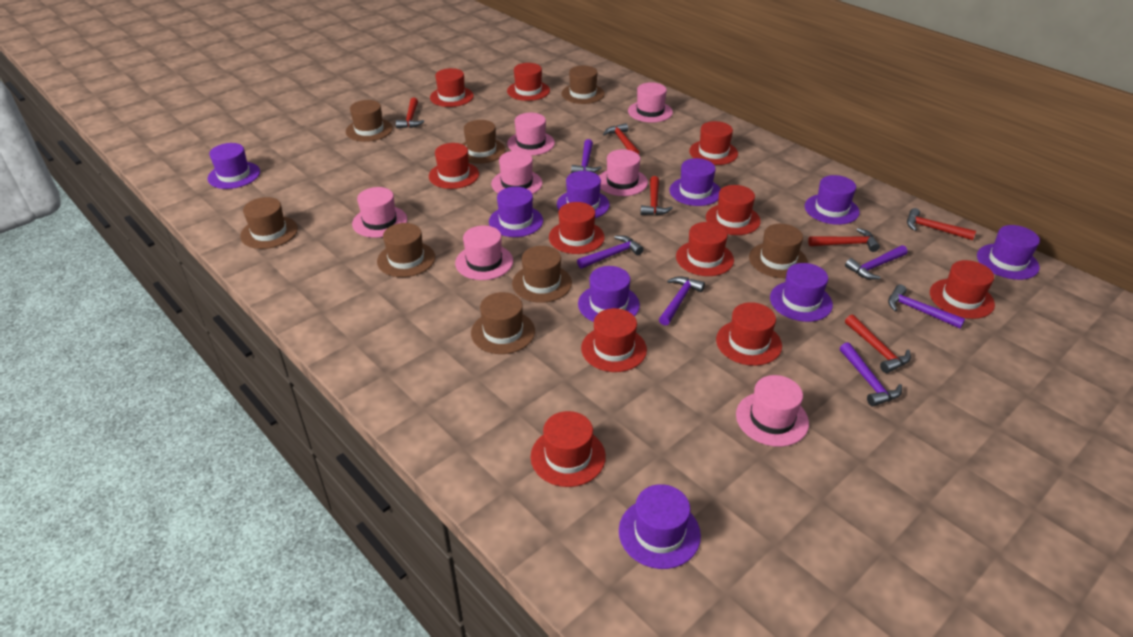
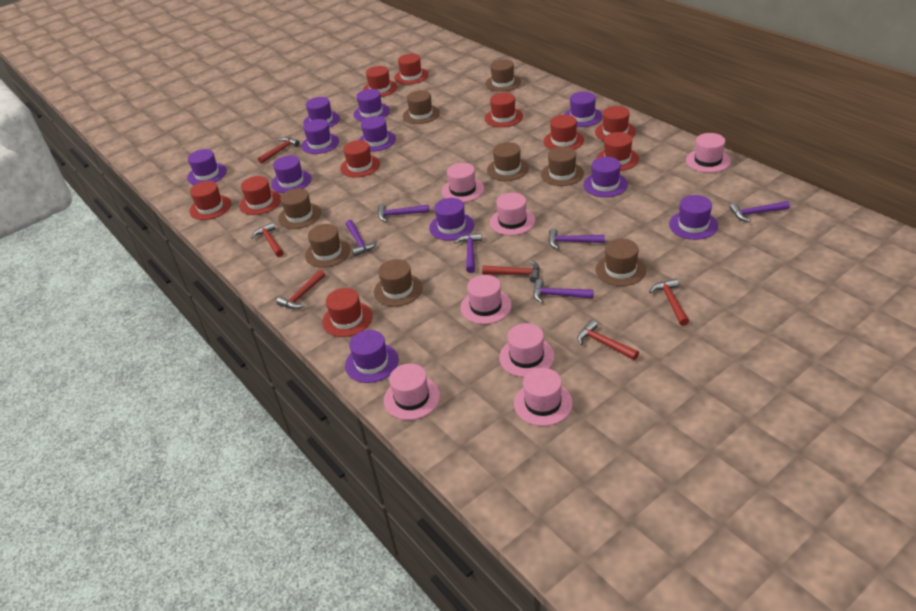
purple hat: [207,143,260,189] [489,187,543,237] [557,171,610,218] [578,266,640,322] [619,484,701,569] [669,158,721,206] [770,263,833,322] [805,175,859,225] [977,225,1040,280] = 9 -> [187,149,227,185] [271,155,312,193] [301,119,339,154] [303,97,340,128] [345,330,399,383] [353,89,390,122] [359,116,396,151] [429,198,474,241] [564,91,603,127] [583,157,628,197] [669,195,718,240] = 11
red hat: [429,143,479,189] [430,68,474,107] [507,63,550,101] [531,411,606,487] [549,202,605,254] [581,308,647,372] [676,222,734,276] [689,121,738,165] [706,185,761,235] [716,302,782,366] [930,260,995,319] = 11 -> [189,181,231,220] [239,176,281,215] [322,288,373,337] [340,140,380,177] [363,66,398,97] [394,54,429,85] [485,93,523,127] [543,115,584,150] [595,106,636,141] [596,132,639,171] = 10

